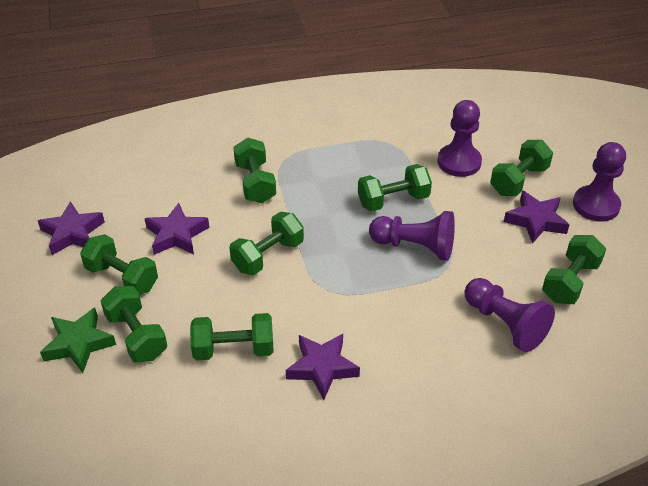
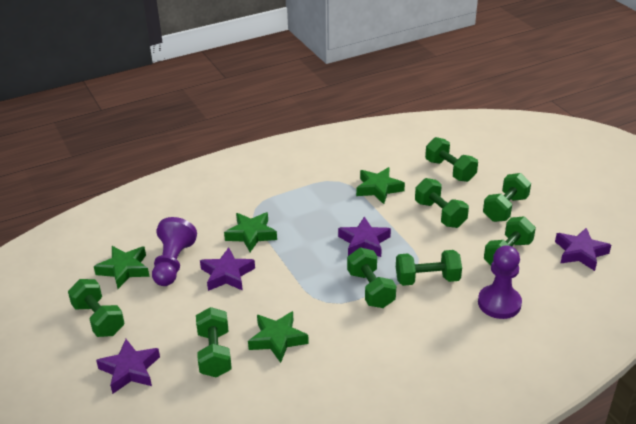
green star: [40,308,116,373] = 1 -> [94,246,150,289] [224,212,277,252] [248,311,309,363] [356,167,405,204] = 4
purple pawn: [369,211,455,261] [437,100,482,177] [464,278,555,352] [573,142,626,222] = 4 -> [152,217,197,286] [478,245,522,319] = 2

